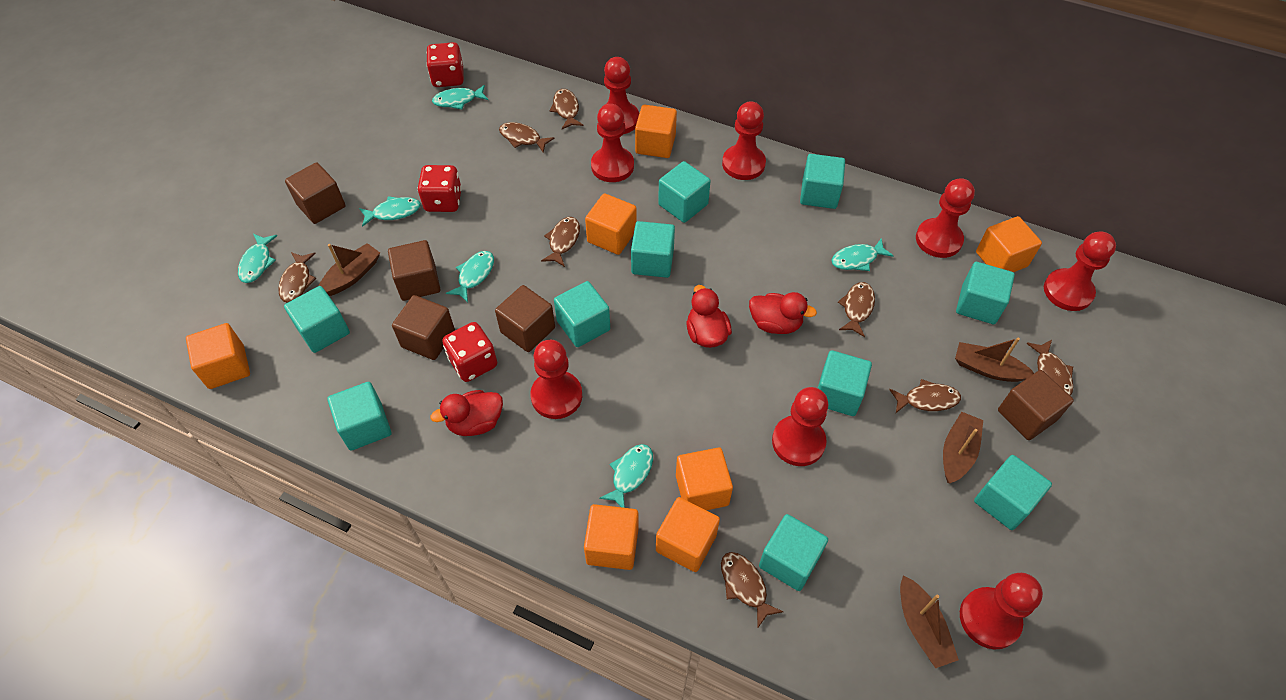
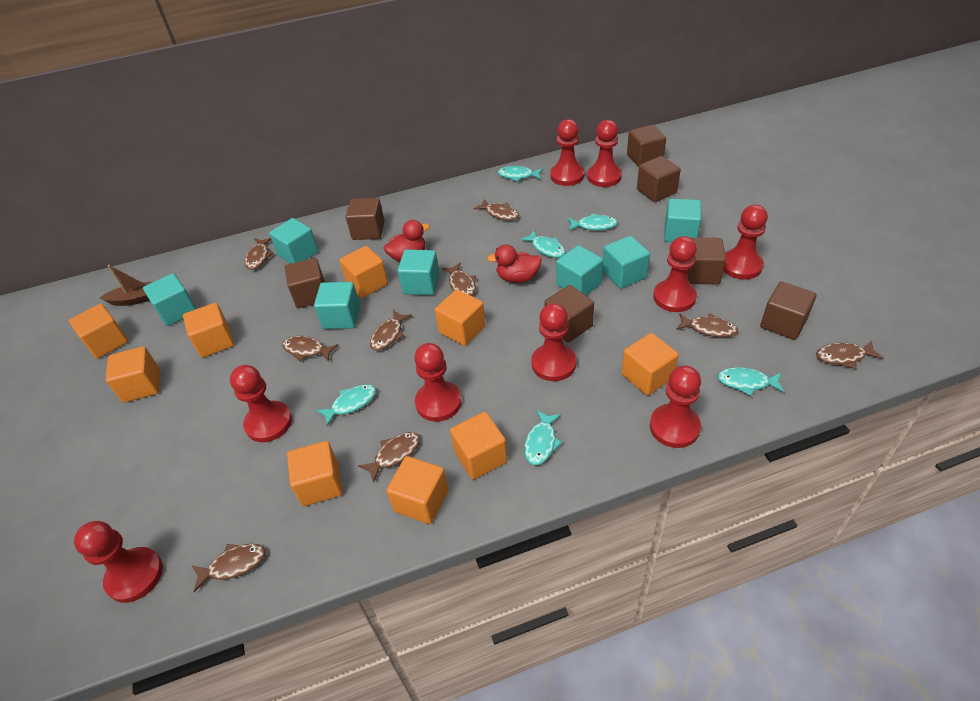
brown boat: [319,243,380,296] [900,575,959,668] [943,412,983,483] [955,337,1034,382] = 4 -> [100,265,152,306] = 1
brown cube: [285,162,345,224] [388,240,440,301] [392,295,455,360] [495,285,555,352] [998,370,1074,440] = 5 -> [285,258,325,308] [346,198,385,240] [544,285,594,343] [627,125,666,167] [637,156,681,202] [688,238,726,284] [760,282,817,340] = 7
brown fish: [279,252,316,303] [499,122,555,152] [541,217,580,267] [550,89,583,129] [721,552,783,627] [838,282,875,337] [889,379,961,413] [1026,340,1073,396] = 8 -> [191,544,266,592] [245,238,273,270] [282,336,338,361] [358,432,420,483] [370,310,412,351] [442,262,476,296] [474,199,519,221] [676,313,738,337] [816,340,883,369] = 9
orange cube: [186,323,250,389] [584,504,639,570] [585,193,637,255] [635,105,677,158] [656,497,720,572] [676,447,733,510] [976,216,1042,272] = 7 -> [69,304,128,359] [106,346,160,403] [183,303,234,358] [287,441,343,506] [339,246,388,298] [386,456,448,524] [435,289,486,346] [450,412,508,480] [621,333,679,396] = 9
red dice: [418,165,462,212] [426,42,464,87] [442,322,497,382] = 3 -> none = 0
red duck: [430,390,503,436] [686,285,732,348] [749,292,817,334] = 3 -> [384,220,430,262] [487,244,542,283] = 2
red pawn: [530,340,582,419] [591,104,634,182] [601,57,639,134] [722,101,766,180] [772,387,828,466] [916,178,975,258] [960,573,1043,649] [1044,231,1116,311] = 8 -> [74,521,163,603] [230,365,292,442] [414,343,462,422] [531,303,576,381] [550,119,584,186] [587,120,622,187] [650,366,701,448] [653,236,697,312] [724,205,768,280] = 9
turquoise cube: [284,286,350,353] [327,382,391,451] [554,281,610,347] [631,221,675,278] [658,161,711,223] [759,514,828,591] [800,154,845,209] [818,350,872,416] [956,262,1015,324] [974,455,1052,530] = 10 -> [143,273,196,326] [269,218,318,264] [314,282,360,329] [397,249,440,295] [556,245,603,295] [603,236,650,289] [664,198,701,242] = 7

